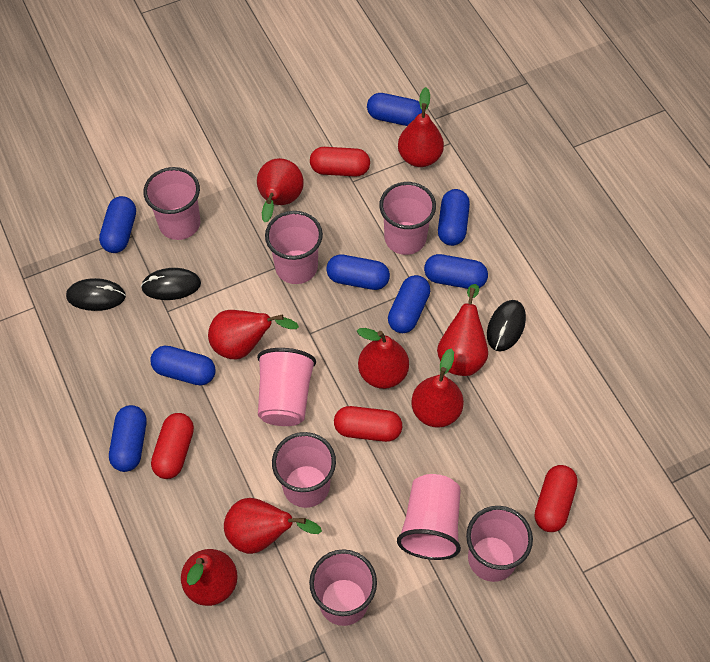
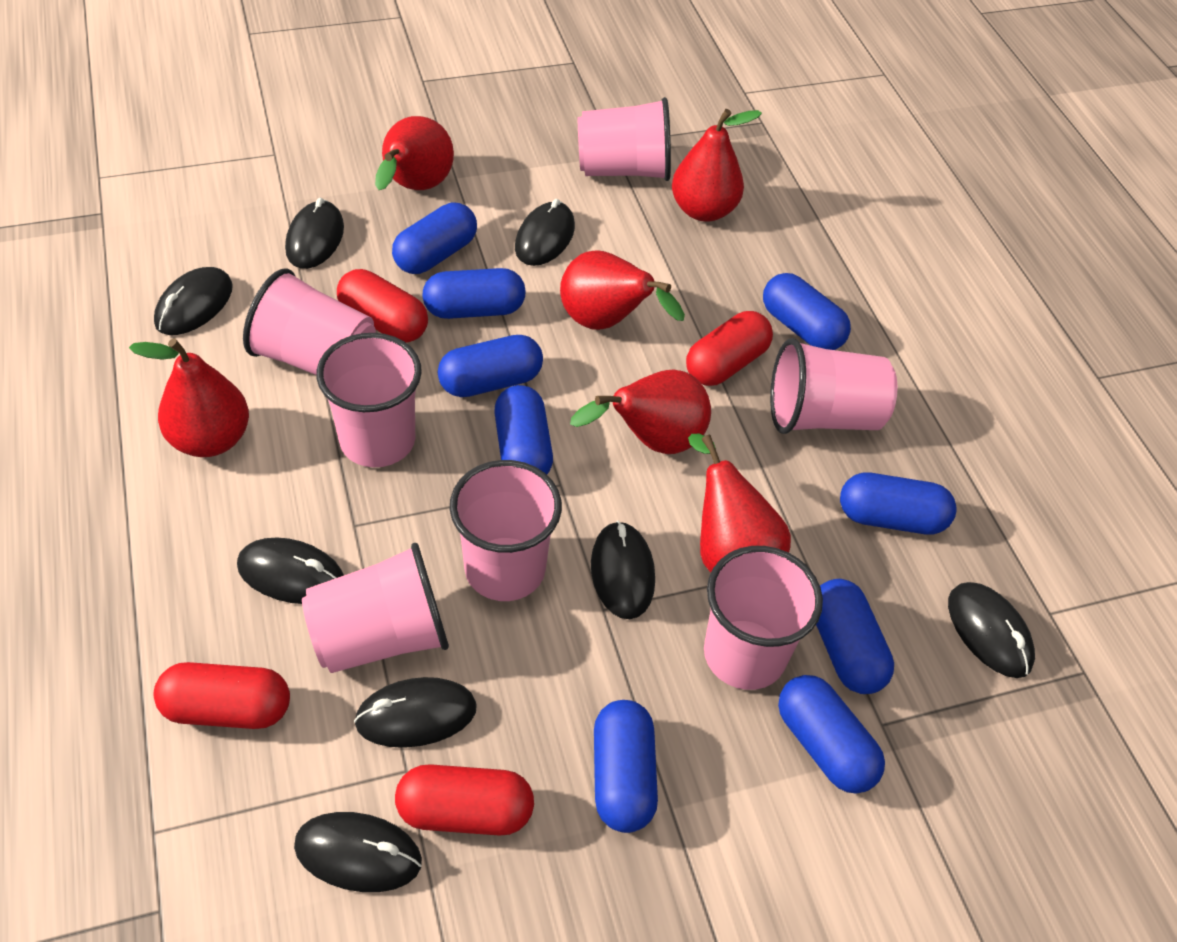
black mouse: [66,278,126,311] [141,268,201,300] [487,300,526,351] = 3 -> [154,267,233,335] [237,537,344,604] [285,198,344,269] [294,812,422,892] [354,677,477,748] [515,199,575,266] [591,521,655,619] [948,582,1035,678] = 8
blue capsule: [99,196,136,253] [109,405,146,472] [150,346,216,385] [326,254,390,290] [367,93,422,126] [388,275,430,333] [424,254,488,289] [438,189,470,246] = 8 -> [392,203,477,274] [422,268,526,319] [438,335,543,397] [494,385,553,474] [594,700,658,833] [763,273,851,350] [778,675,885,794] [816,579,894,694] [840,473,957,535] = 9
pink cup: [143,167,200,240] [257,348,316,426] [265,211,323,284] [272,432,336,508] [309,549,377,626] [379,182,436,255] [397,474,461,560] [466,506,533,582] = 8 -> [243,268,376,375] [302,543,449,673] [316,333,422,467] [450,460,562,601] [578,97,671,181] [704,546,823,690] [770,338,897,434] = 7
red pear: [181,549,238,606] [208,310,299,359] [224,498,322,554] [257,158,304,222] [357,328,409,389] [398,87,444,167] [411,348,464,428] [437,284,488,376] = 8 -> [129,338,249,457] [375,116,454,190] [560,250,685,330] [570,370,711,454] [672,109,762,222] [688,434,791,573] = 6

